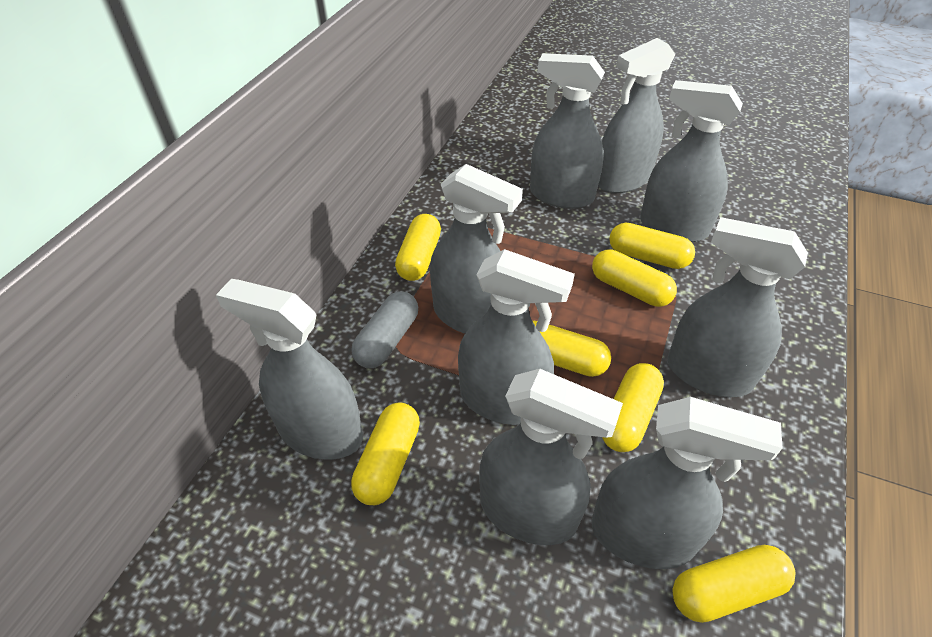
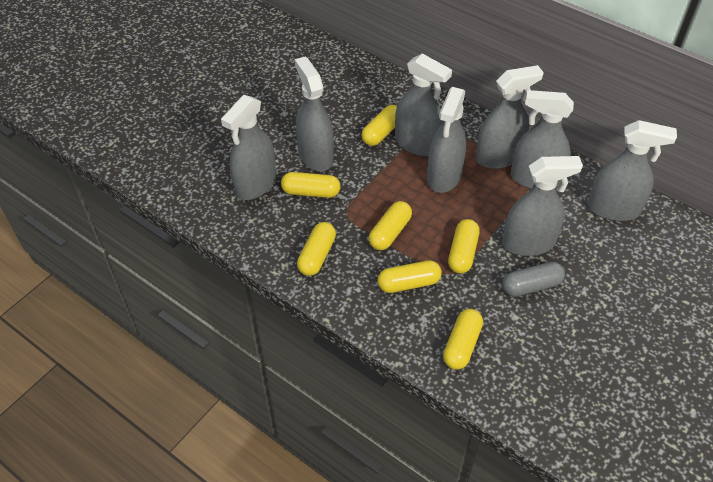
grey spray bottle: [216,279,363,460] [430,164,523,334] [458,249,575,425] [479,369,623,545] [530,53,605,209] [591,397,783,569] [598,38,675,193] [640,80,743,242] [667,217,808,397] = 9 -> [221,95,276,200] [295,56,334,171] [395,53,452,156] [427,87,466,193] [476,65,544,169] [502,156,583,256] [511,90,574,189] [588,120,677,221] = 8

